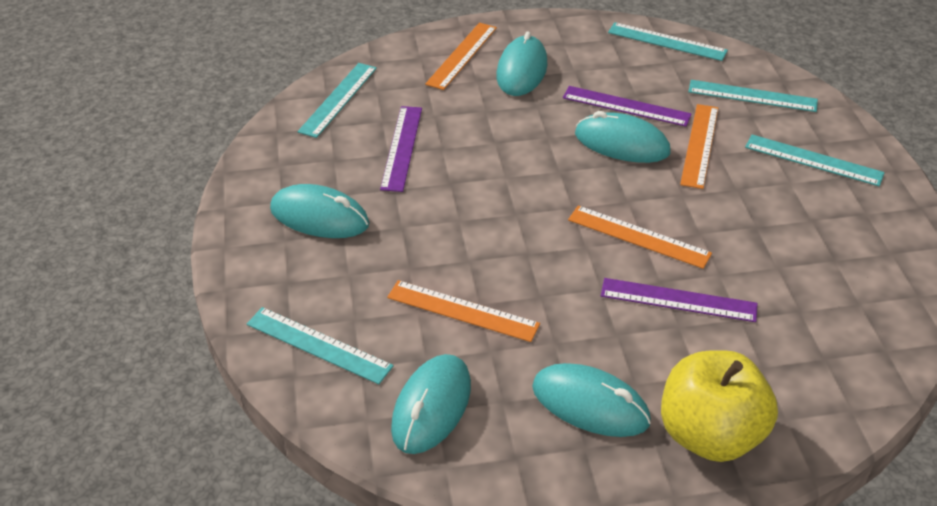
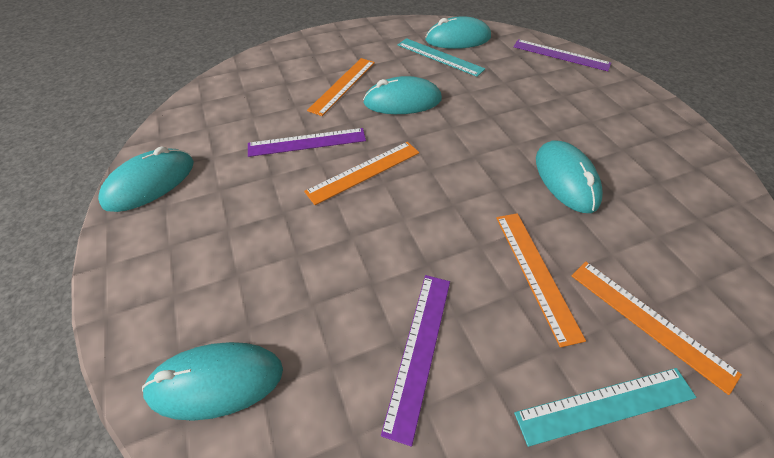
turquoise ruler: [247,307,394,384] [297,63,377,138] [608,22,728,61] [688,80,818,112] [745,135,885,186] = 5 -> [398,38,485,77] [514,368,697,447] = 2
yellow apple: [661,350,778,462] = 1 -> none = 0

